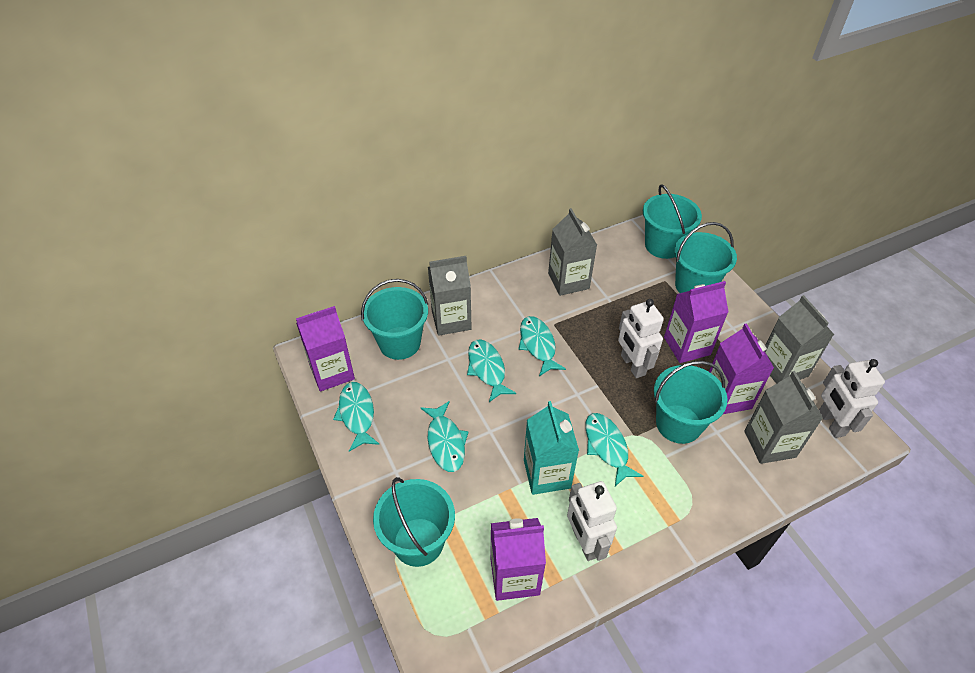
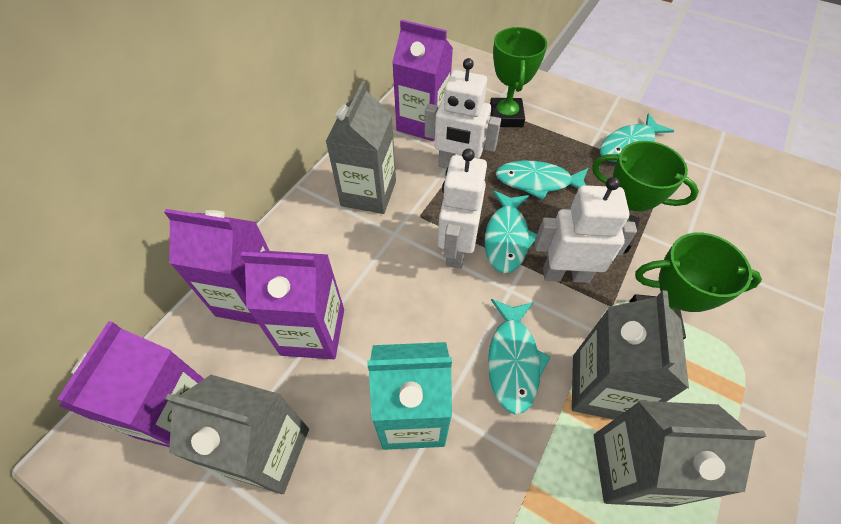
green trophy: none = 0 -> [490,27,547,127] [592,141,699,253] [629,232,762,340] = 3
turquoise bucket: [361,279,428,360] [373,477,455,567] [643,184,702,259] [654,361,727,444] [674,222,737,293] = 5 -> none = 0
turquoise fish: [333,382,380,452] [421,401,469,472] [467,340,516,402] [518,316,566,376] [585,413,643,486] = 5 -> [485,190,537,273] [488,299,551,415] [496,161,588,200] [599,113,674,162] = 4

